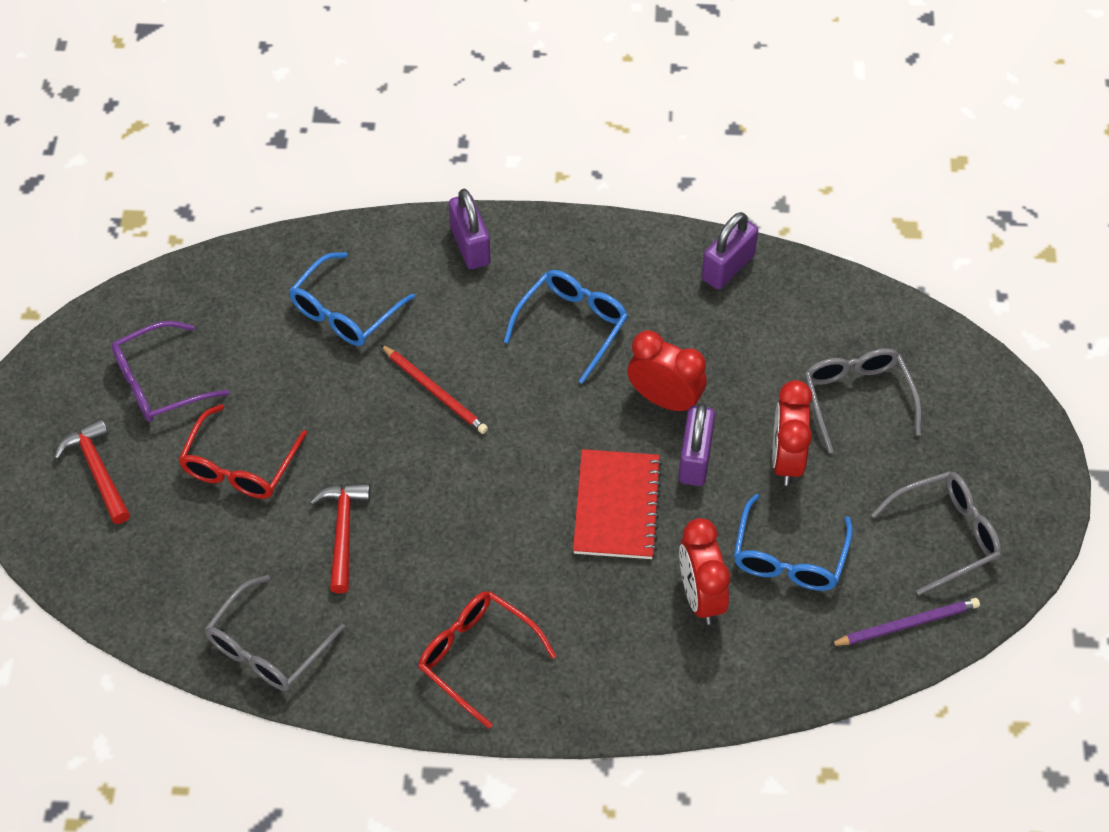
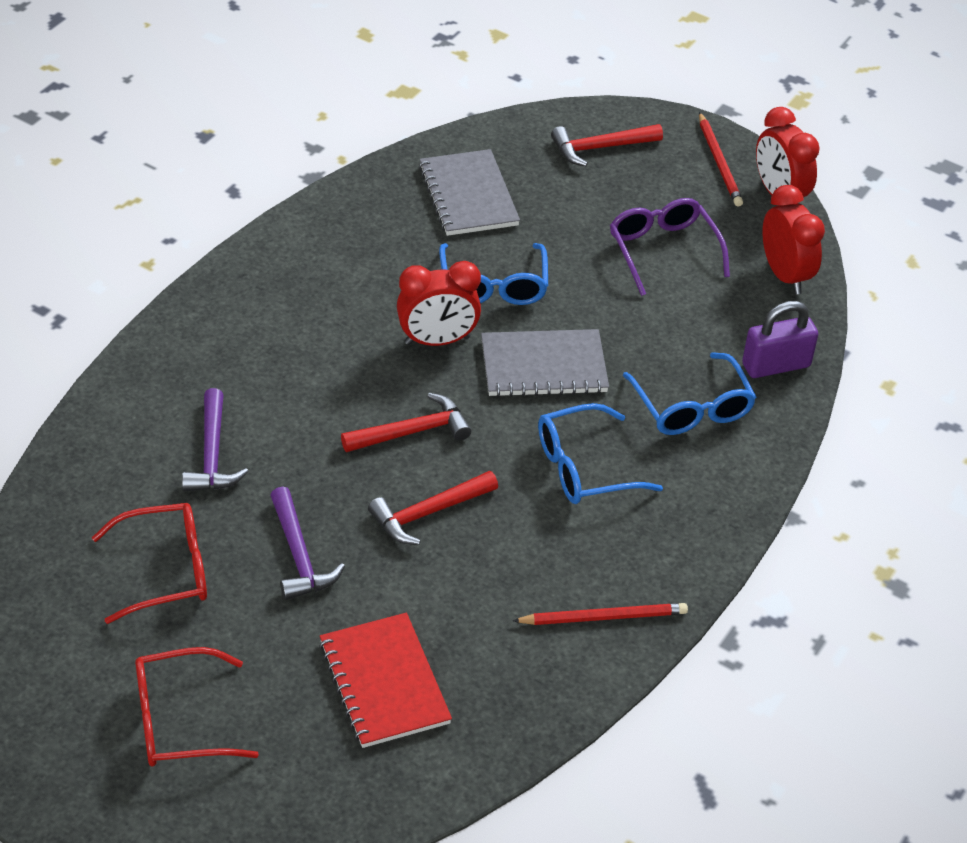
grey glasses: [205,575,345,691] [805,348,921,453] [871,471,1001,595] = 3 -> none = 0
grey notebook: none = 0 -> [419,149,520,236] [481,329,609,397] = 2
purple hammer: none = 0 -> [182,388,249,492] [270,487,345,600] = 2
purple padlock: [449,189,491,269] [679,403,715,486] [702,212,758,289] = 3 -> [742,301,818,378] = 1
purple pencil: [829,598,980,646] = 1 -> none = 0
red hammer: [54,418,130,524] [310,483,370,593] = 2 -> [341,393,471,452] [368,471,498,545] [551,124,663,166] = 3
red pencil: [380,344,488,434] = 1 -> [512,603,688,625] [699,112,743,207] = 2

